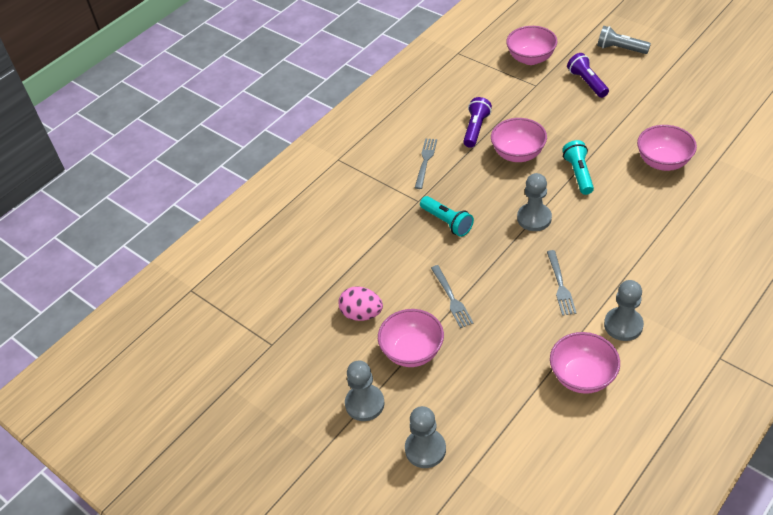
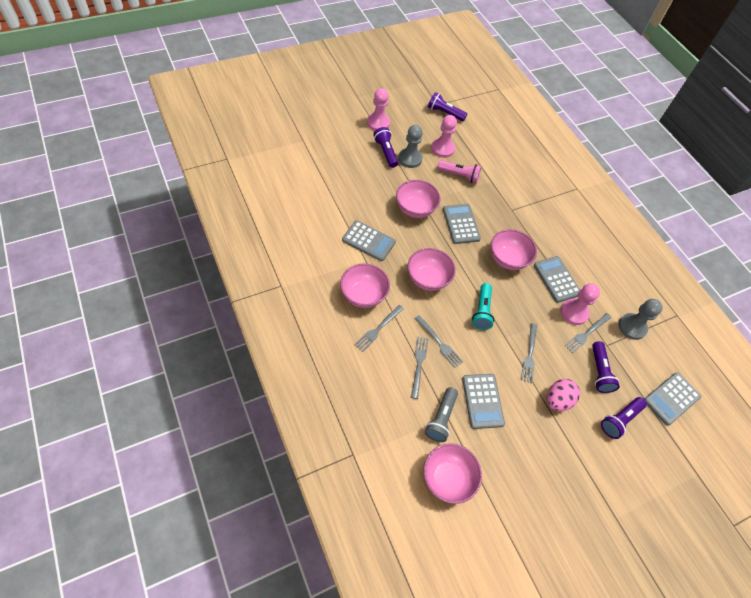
grey calculator: none = 0 -> [342,220,396,261] [443,204,481,244] [462,374,505,429] [534,256,580,303] [644,372,701,426] = 5
grey fork: [415,138,437,189] [431,265,474,328] [547,250,577,316] = 3 -> [354,305,404,352] [411,337,428,399] [414,315,463,368] [521,323,537,383] [564,313,611,353] = 5
grey pawn: [345,361,385,421] [405,406,446,468] [517,173,552,231] [604,280,644,341] = 4 -> [398,125,423,168] [618,299,663,340] = 2
pink flashlight: none = 0 -> [437,160,481,183] = 1
pink pawn: none = 0 -> [367,88,390,131] [431,115,457,158] [561,283,600,325] = 3
purple flashlight: [463,97,492,148] [567,53,609,98] = 2 -> [373,127,398,168] [428,92,467,121] [592,341,620,393] [601,397,647,439] = 4
turquoise flashlight: [420,196,474,237] [562,140,594,195] = 2 -> [472,283,494,330] = 1

